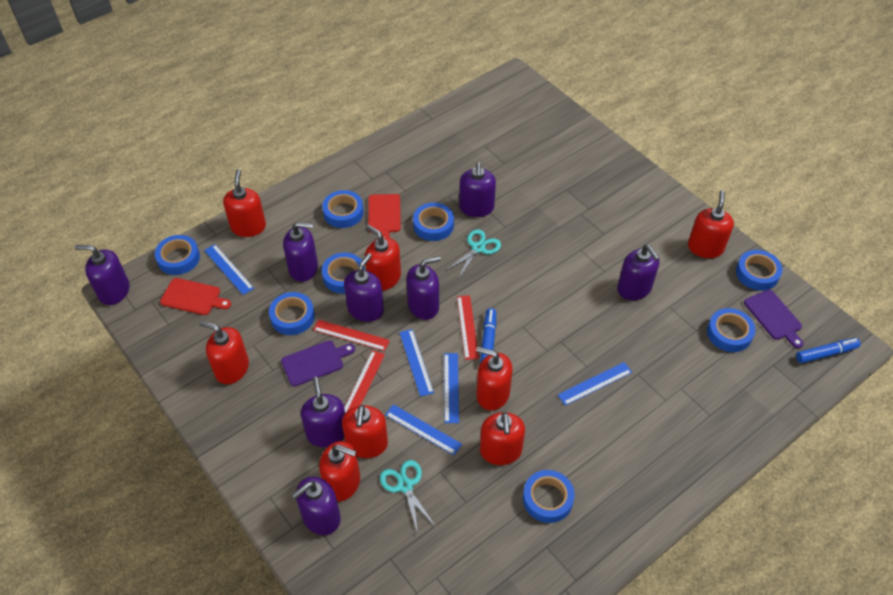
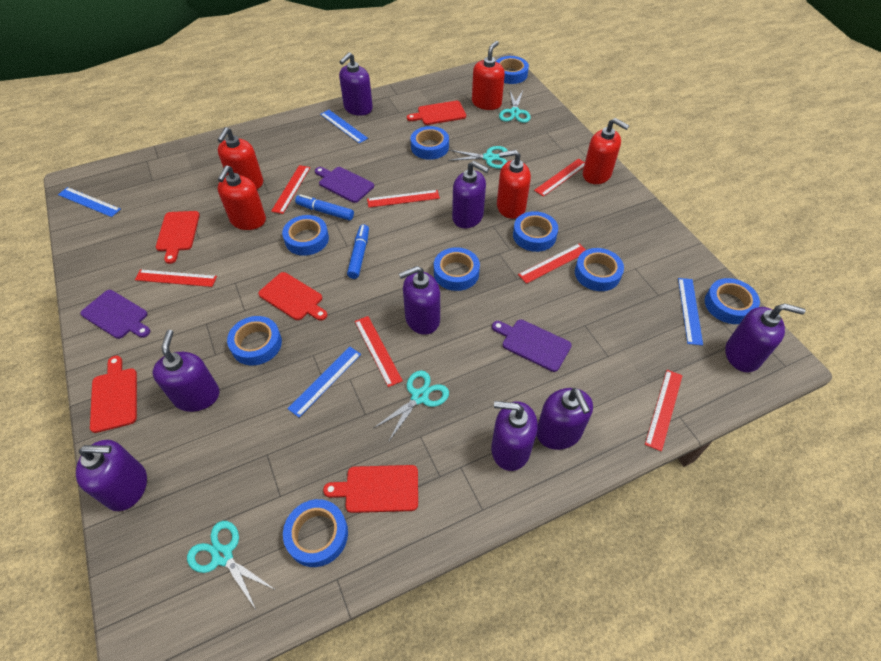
blue ruler: [204,244,254,295] [385,404,462,455] [399,329,434,397] [444,353,459,423] [558,362,632,406] = 5 -> [58,187,121,217] [287,347,361,417] [320,110,368,143] [678,278,703,346] = 4
blue tape: [155,235,200,275] [269,292,315,335] [322,190,364,228] [322,253,365,294] [413,203,454,241] [523,470,575,523] [707,308,755,352] [736,250,783,291] = 8 -> [227,316,282,365] [282,215,329,256] [283,499,348,567] [410,126,449,160] [434,247,480,291] [496,56,529,84] [513,211,558,252] [575,248,624,291] [705,278,760,324] = 9
purple cutting board: [281,340,355,387] [744,290,803,349] = 2 -> [80,290,150,339] [315,167,374,203] [492,319,572,372] = 3
red cutting board: [160,278,231,315] [368,194,401,238] = 2 -> [90,356,137,433] [156,211,200,264] [258,272,327,321] [323,465,418,513] [407,101,466,125] = 5
red ruler: [313,319,390,351] [344,350,385,413] [457,295,479,360] = 3 -> [135,269,217,287] [271,165,310,214] [355,316,403,387] [367,190,440,208] [518,243,586,284] [534,159,585,197] [645,370,683,451] = 7
red soap dispenser: [199,320,249,384] [223,169,266,237] [319,441,360,502] [342,405,388,458] [365,225,401,291] [476,347,513,410] [480,412,525,465] [688,190,734,258] = 8 -> [217,127,263,189] [218,165,266,230] [472,41,505,110] [497,150,531,219] [583,118,629,184] = 5
turquoise scissors: [380,460,436,534] [445,229,501,278] = 2 -> [187,521,276,610] [374,371,449,442] [448,146,508,169] [499,91,531,123] = 4

